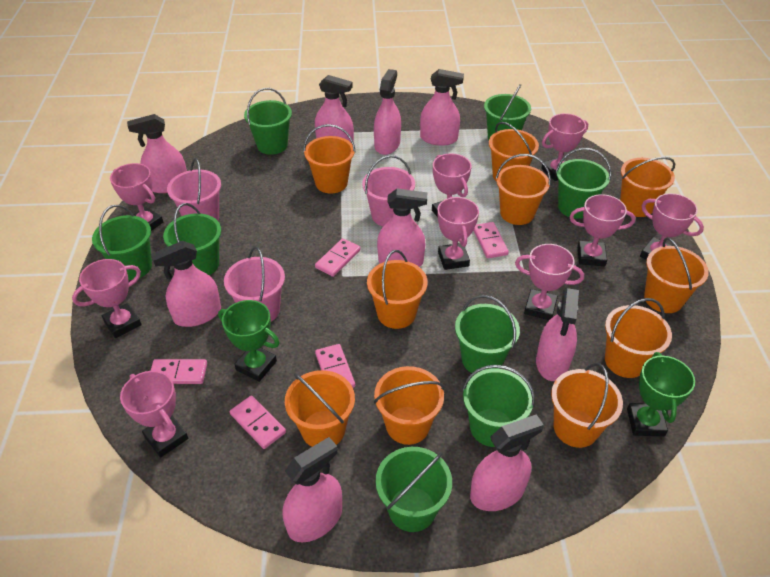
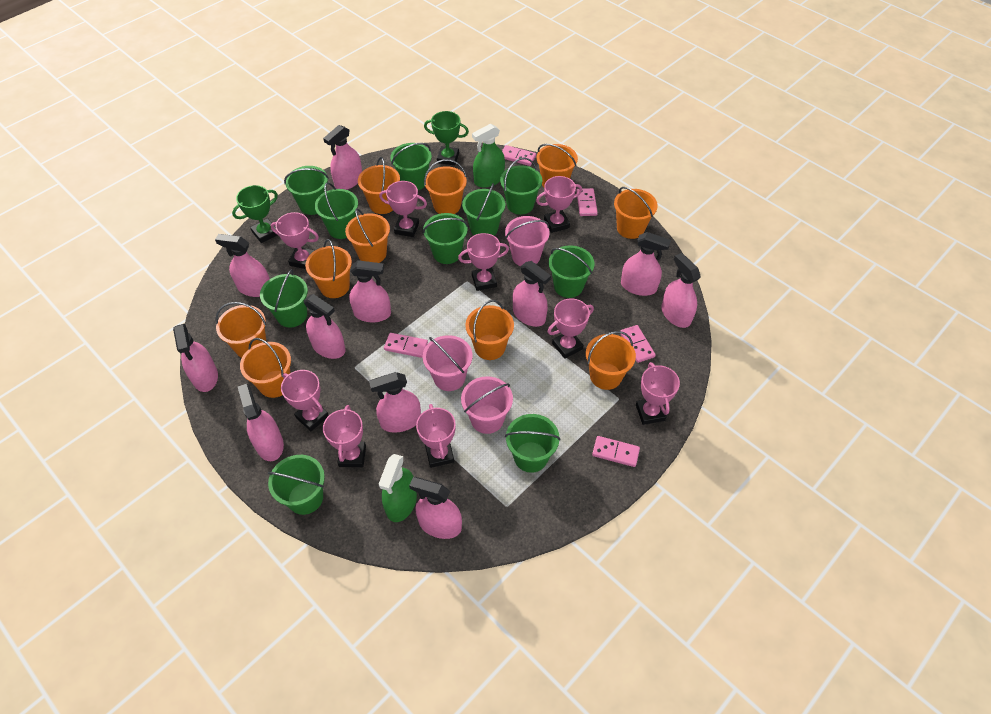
green bucket: [92,205,152,280] [163,203,221,275] [244,88,292,155] [376,447,452,532] [455,295,520,373] [462,365,535,447] [484,84,531,140] [556,148,611,219] = 8 -> [260,269,308,328] [268,455,325,515] [284,166,329,215] [315,182,358,239] [390,143,432,190] [423,213,468,264] [462,183,505,236] [500,158,542,215] [505,414,560,473] [549,245,594,298] = 10
green spray bottle: none = 0 -> [379,454,417,522] [472,124,505,187] = 2
pink spray bottle: [127,114,187,193] [151,241,221,327] [283,437,342,542] [315,75,354,142] [374,69,401,155] [377,189,427,267] [420,69,464,146] [470,414,544,511] [536,288,579,381] = 9 -> [173,323,218,392] [215,234,270,297] [238,384,284,461] [304,294,345,359] [323,125,362,190] [349,260,391,322] [369,372,421,433] [409,477,462,539] [513,261,551,327] [621,232,671,296] [661,253,701,328] = 11

